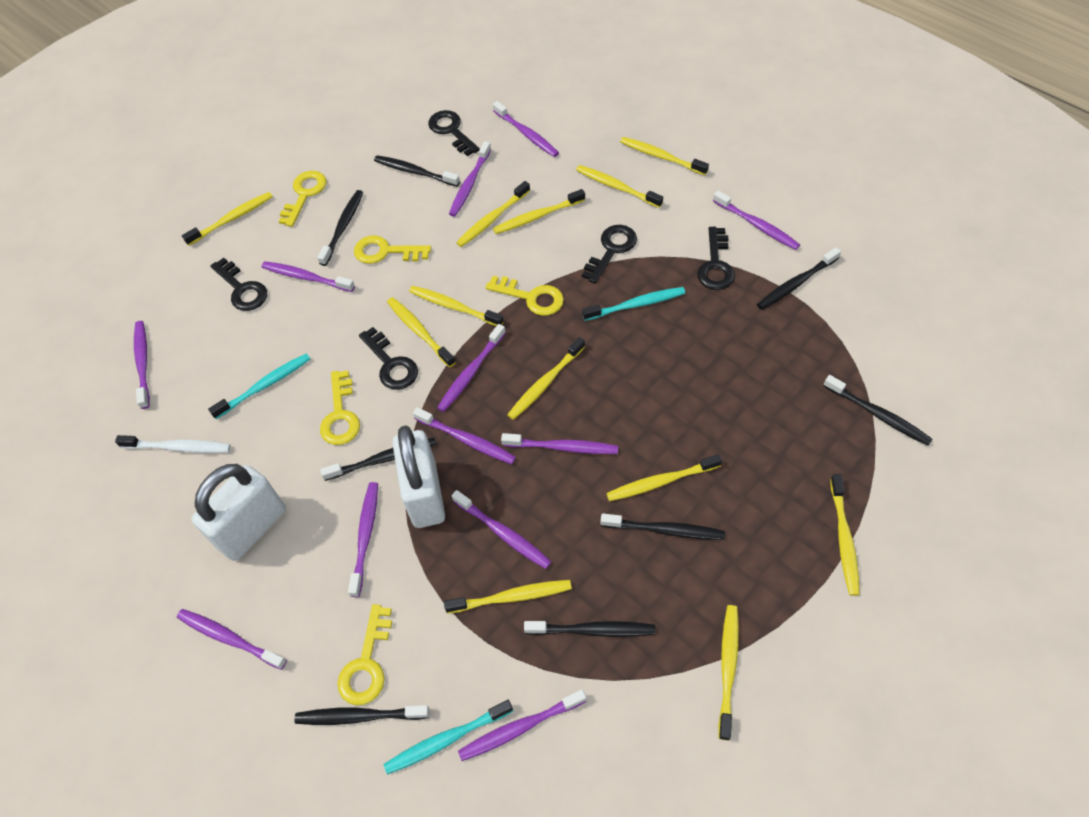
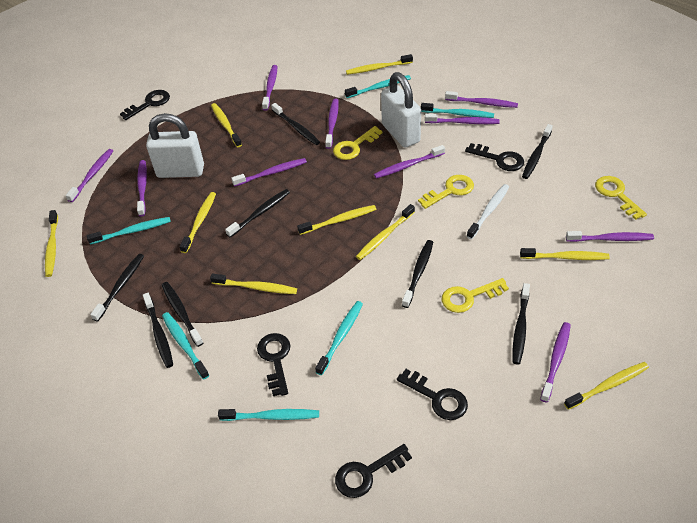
purple toothbrush: [134,321,150,409] [177,609,287,670] [262,261,355,292] [348,482,378,597] [413,407,516,464] [437,324,506,412] [449,141,491,217] [452,490,551,569] [458,689,586,761] [493,101,559,157] [501,433,618,454] [713,191,800,250] = 12 -> [66,149,113,202] [137,160,147,216] [231,158,307,187] [262,65,277,111] [325,99,339,149] [374,145,445,179] [425,114,499,124] [445,91,518,108] [540,322,571,403] [566,231,654,242] = 10
turquoise toothbrush: [208,354,310,419] [384,700,513,775] [582,287,685,321] = 3 -> [87,217,171,245] [162,312,209,380] [218,409,319,421] [315,301,363,375] [345,75,411,98] [421,103,494,118] = 6
yellow key: [279,171,326,227] [320,370,360,445] [337,604,392,705] [354,235,431,264] [485,276,564,316] = 5 -> [333,126,382,160] [418,175,474,209] [442,278,509,313] [595,176,647,220] = 4
yellow toothbrush: [182,192,273,246] [387,297,456,367] [409,286,504,326] [444,580,572,614] [456,181,530,247] [493,189,585,234] [507,337,585,420] [576,165,663,208] [606,454,722,501] [620,137,709,175] [718,605,739,740] [830,474,860,596] = 12 -> [45,210,58,277] [179,192,216,253] [210,274,297,294] [211,103,242,147] [297,205,376,235] [346,54,413,75] [356,204,415,260] [520,248,610,260] [564,362,649,410] = 9

